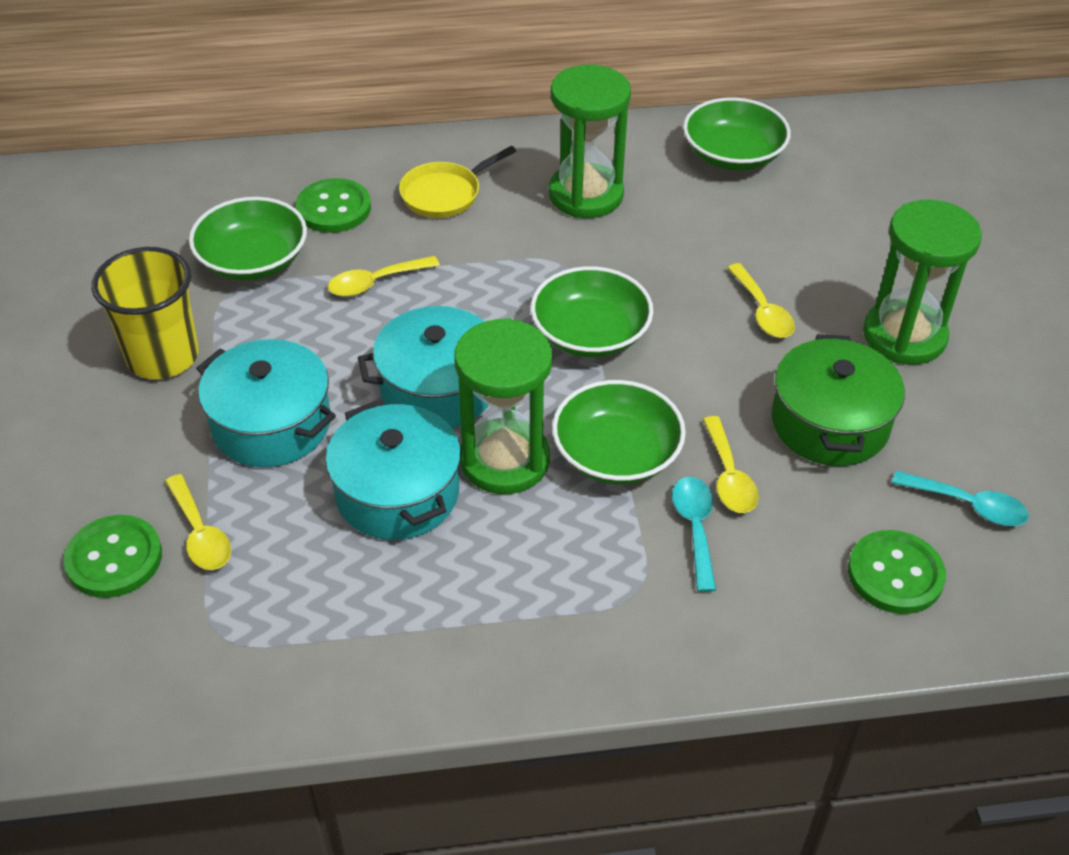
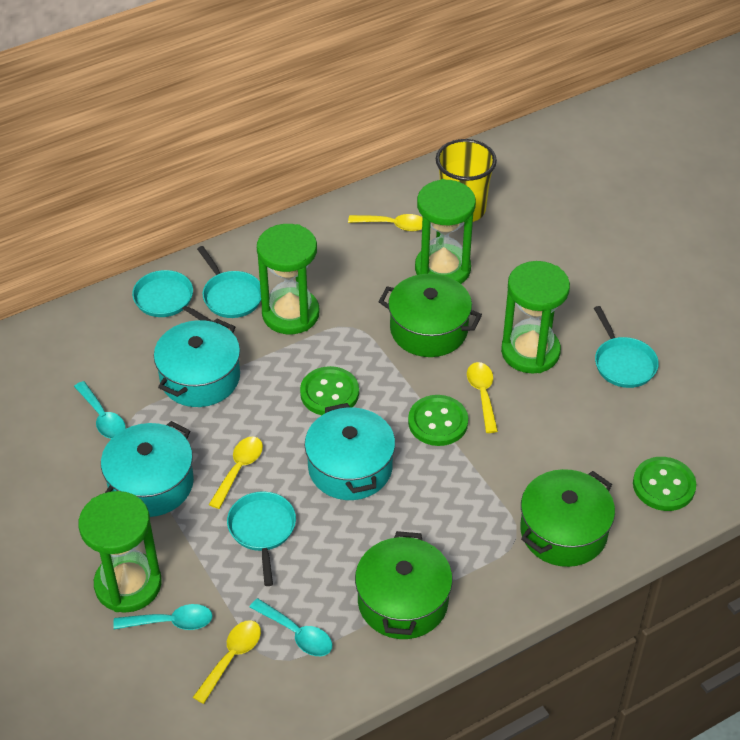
green bowl: [189,197,307,281] [531,266,653,358] [552,380,686,484] [683,97,791,171] = 4 -> none = 0
green hourglass: [454,318,552,494] [549,65,631,218] [863,200,982,365] = 3 -> [78,491,162,613] [257,224,319,334] [415,179,476,284] [501,261,570,373] = 4
green pot: [771,334,905,466] = 1 -> [355,531,453,639] [378,274,482,357] [520,469,615,567] = 3
turquoise pan: none = 0 -> [132,270,213,322] [197,246,261,318] [227,491,296,586] [594,306,659,388] = 4
turquoise spoon: [672,477,716,592] [892,471,1029,526] = 2 -> [74,381,126,439] [113,604,213,630] [249,598,332,656] = 3
yellow pan: [399,146,516,218] = 1 -> none = 0

